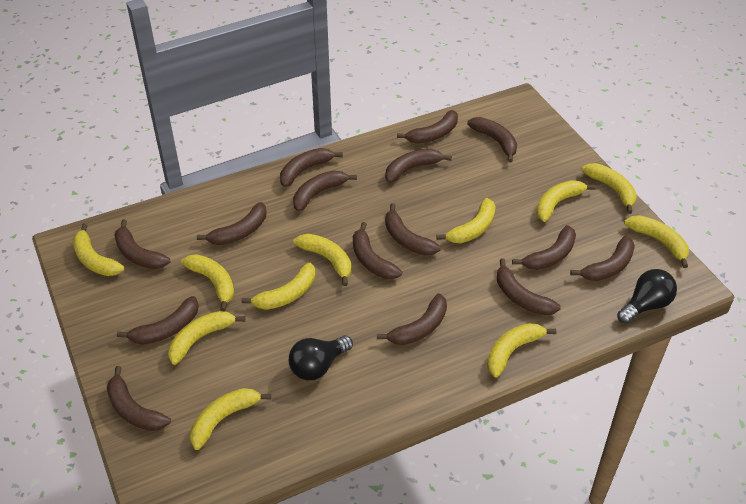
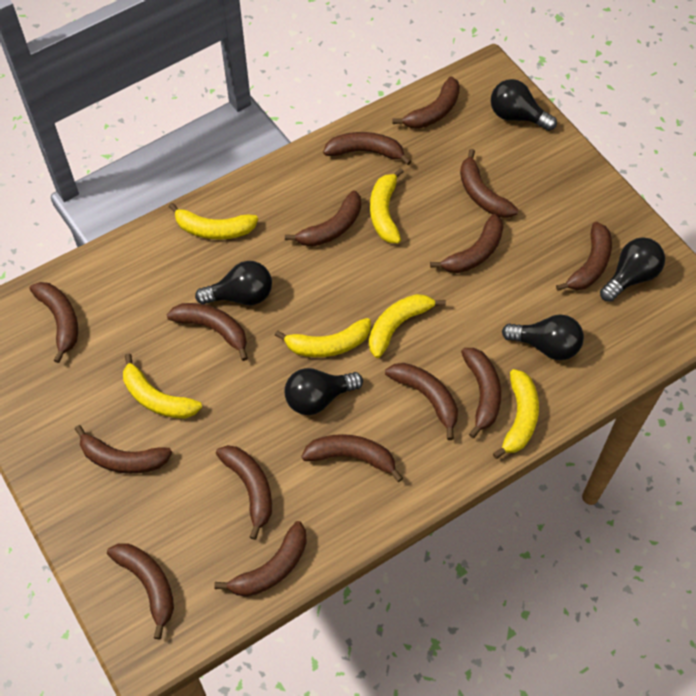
black light bulb: [289,335,353,380] [617,269,677,324] = 2 -> [195,261,272,305] [285,368,363,415] [491,79,557,131] [502,315,584,360] [600,237,665,302] = 5
yellow banana: [72,224,125,276] [168,311,245,365] [181,254,234,311] [190,388,271,450] [242,263,315,310] [293,234,351,286] [436,198,496,243] [487,323,556,378] [536,180,596,222] [582,163,637,214] [624,215,689,268] = 11 -> [123,354,202,418] [169,203,258,239] [275,318,371,357] [369,294,446,358] [370,168,404,243] [493,369,539,459] = 6

